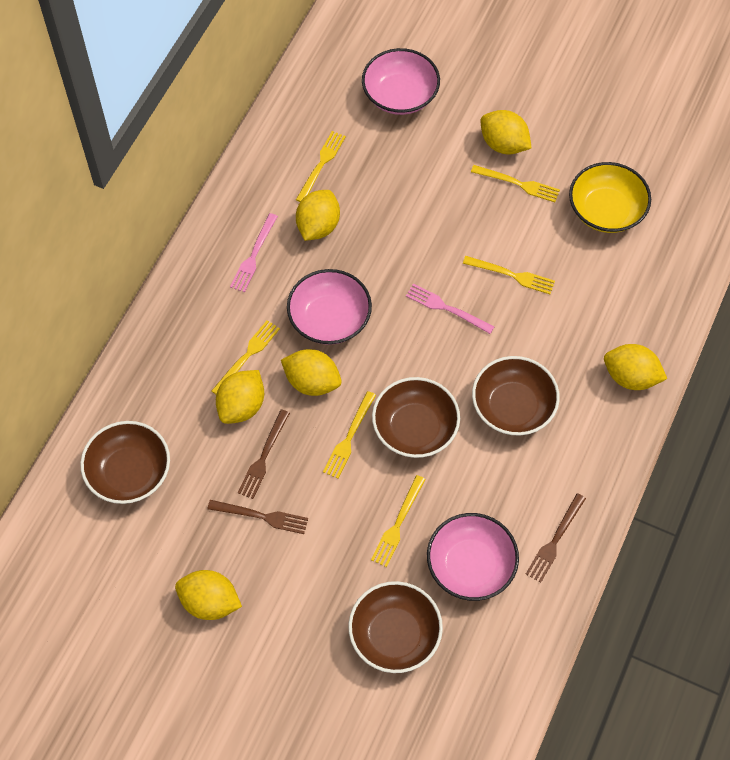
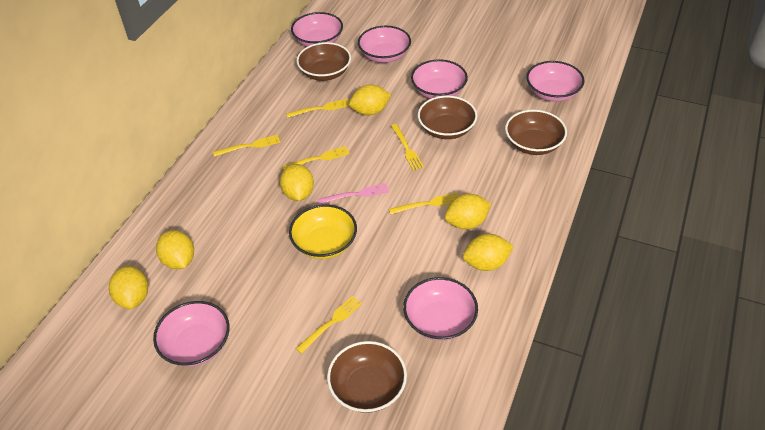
brown fork: [208,500,308,534] [238,409,290,499] [526,493,586,583] = 3 -> none = 0
pink bowl: [287,269,372,345] [362,48,440,115] [427,513,519,601] = 3 -> [153,301,229,367] [291,12,343,47] [358,26,411,63] [403,277,478,341] [411,59,468,99] [526,61,584,102] = 6
pink fork: [230,213,278,292] [406,284,495,334] = 2 -> [318,183,389,204] = 1

